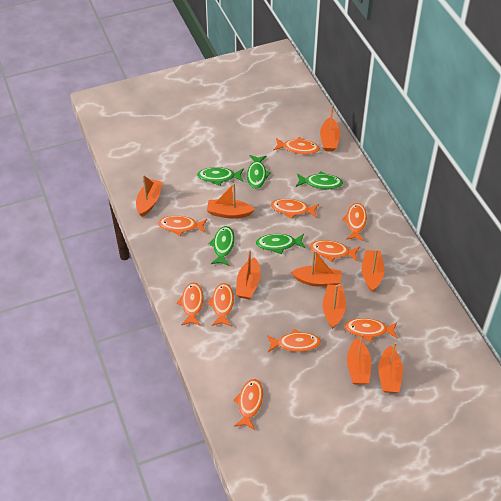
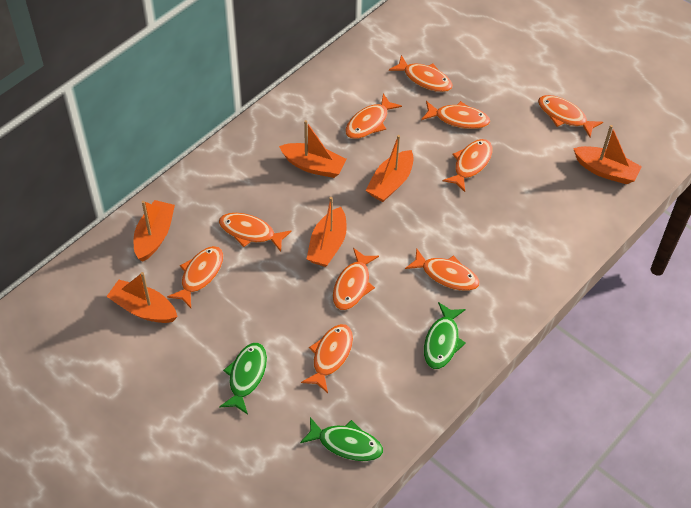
green fish: [197,167,244,186] [209,226,235,266] [247,155,271,189] [256,234,306,254] [296,171,343,189] = 5 -> [219,343,267,415] [300,417,383,461] [424,302,466,369] = 3
orange boat: [136,175,162,217] [207,183,255,219] [236,250,261,299] [291,250,342,287] [320,105,340,152] [323,285,346,329] [347,334,371,385] [362,249,384,292] [378,342,403,393] = 9 -> [106,272,178,323] [134,200,175,261] [279,120,347,178] [307,197,347,267] [366,135,414,202] [573,125,642,184] = 6

